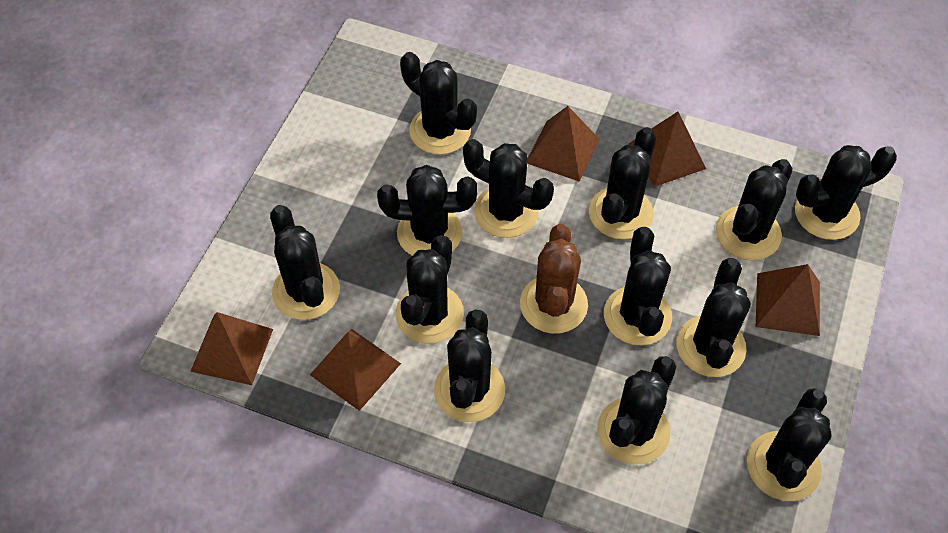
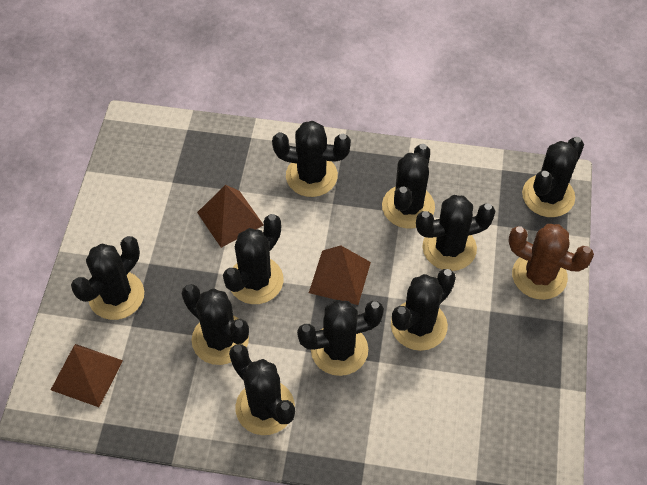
black cactus: [270,205,340,320] [377,165,477,256] [395,235,464,344] [400,52,477,155] [434,309,505,422] [463,139,554,238] [589,127,656,239] [597,356,676,465] [604,227,672,345] [676,258,751,377] [716,159,793,260] [747,388,832,501] [795,145,897,240] = 13 -> [71,236,144,320] [182,284,249,365] [223,214,283,304] [229,344,295,435] [272,121,351,197] [297,300,384,376] [382,144,435,229] [391,269,456,351] [416,195,495,271] [522,137,584,217] = 10
brown pyramid: [190,312,273,385] [310,329,401,411] [527,106,599,182] [629,111,706,187] [756,264,820,336] = 5 -> [51,344,123,407] [197,185,264,248] [309,245,371,305] = 3

